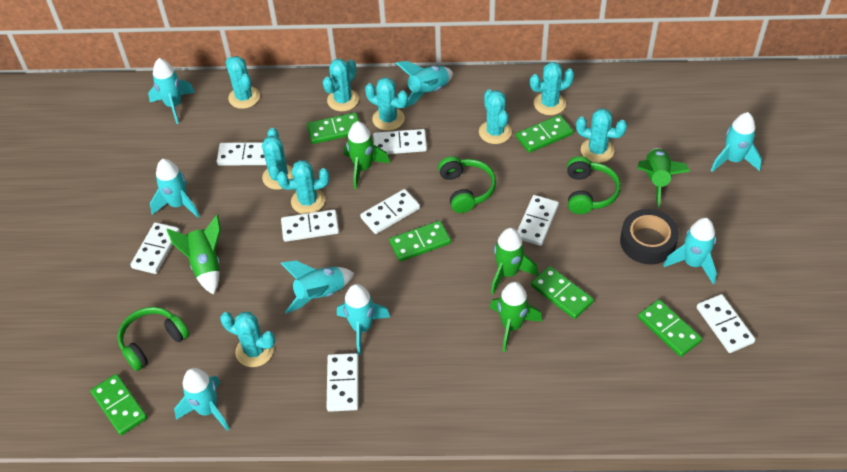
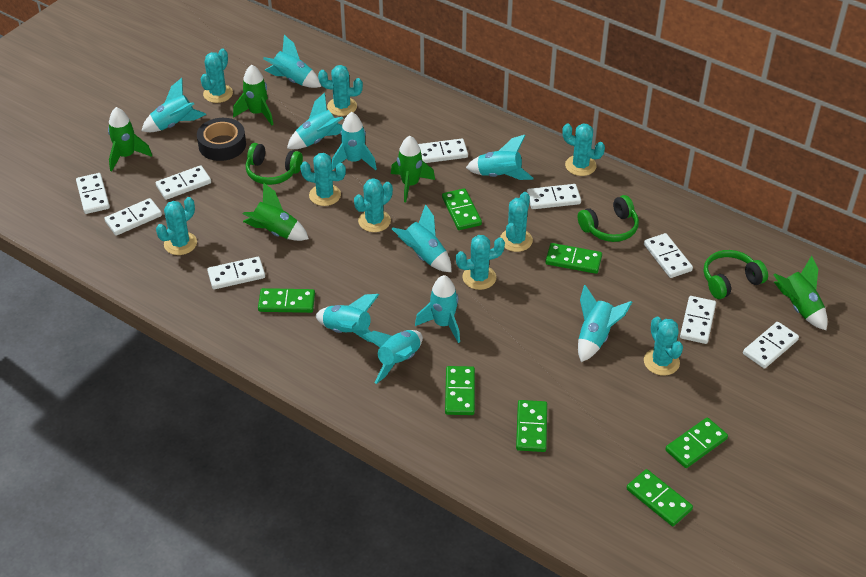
green domino: [90,374,147,435] [307,112,359,144] [389,221,451,262] [516,115,573,153] [531,266,594,319] [638,299,702,357] = 6 -> [258,288,315,313] [442,188,482,230] [445,366,475,415] [516,400,547,452] [545,243,602,274] [627,469,693,526] [665,417,728,468] = 7
turquoise rocket: [148,58,195,124] [150,159,200,218] [174,368,229,431] [281,261,354,314] [337,284,390,355] [396,61,453,108] [663,218,717,284] [711,112,762,172] = 8 -> [142,78,206,132] [263,35,321,88] [287,92,344,149] [315,294,379,343] [332,112,377,170] [363,330,423,384] [392,204,451,272] [415,275,460,343] [466,135,534,180] [578,285,632,362] = 10
white domino: [130,222,180,274] [216,142,266,166] [281,209,339,242] [327,353,358,412] [360,189,420,234] [373,129,427,154] [517,195,559,246] [697,294,755,353] = 8 -> [76,173,110,214] [104,198,162,236] [156,165,211,200] [207,257,265,289] [418,139,468,163] [527,184,581,209] [644,233,693,278] [680,296,716,344] [743,322,799,369] = 9

